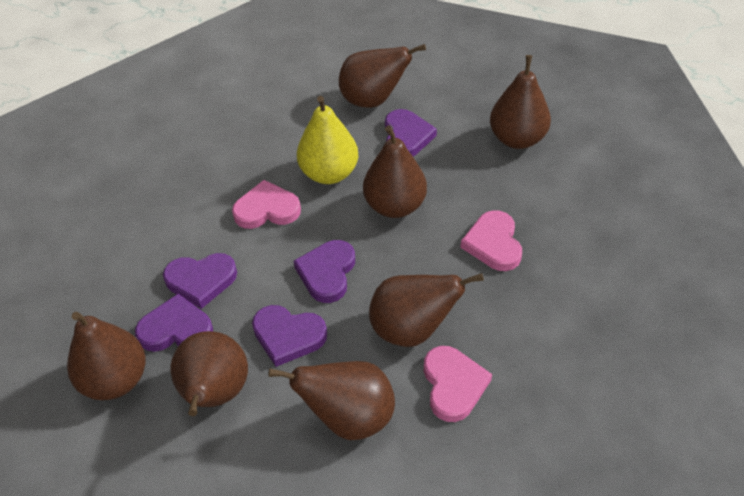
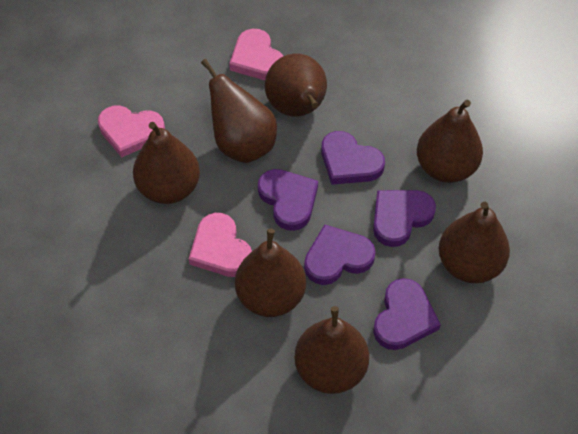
yellow pear: [297,96,358,184] = 1 -> none = 0

